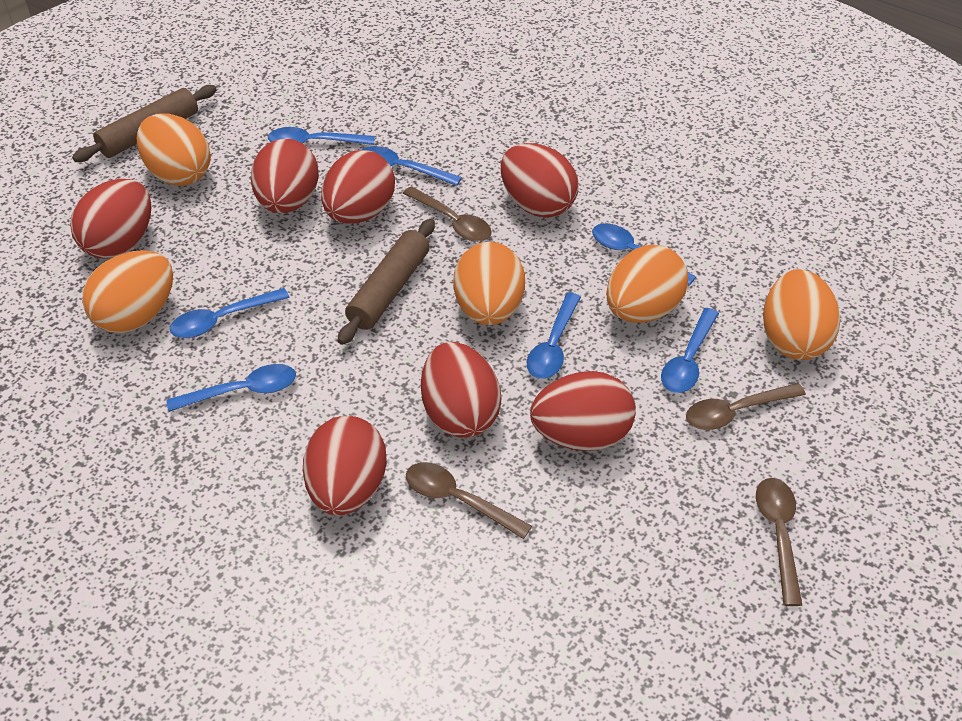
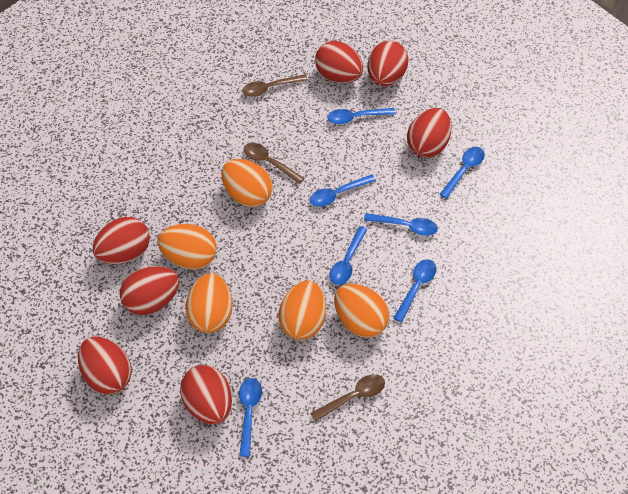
brown rolling pin: [72,85,217,162] [338,219,435,345] = 2 -> none = 0
brown spoon: [403,186,492,242] [406,462,532,539] [686,383,806,430] [756,478,802,606] = 4 -> [242,74,308,97] [244,143,304,184] [310,374,385,422] = 3

